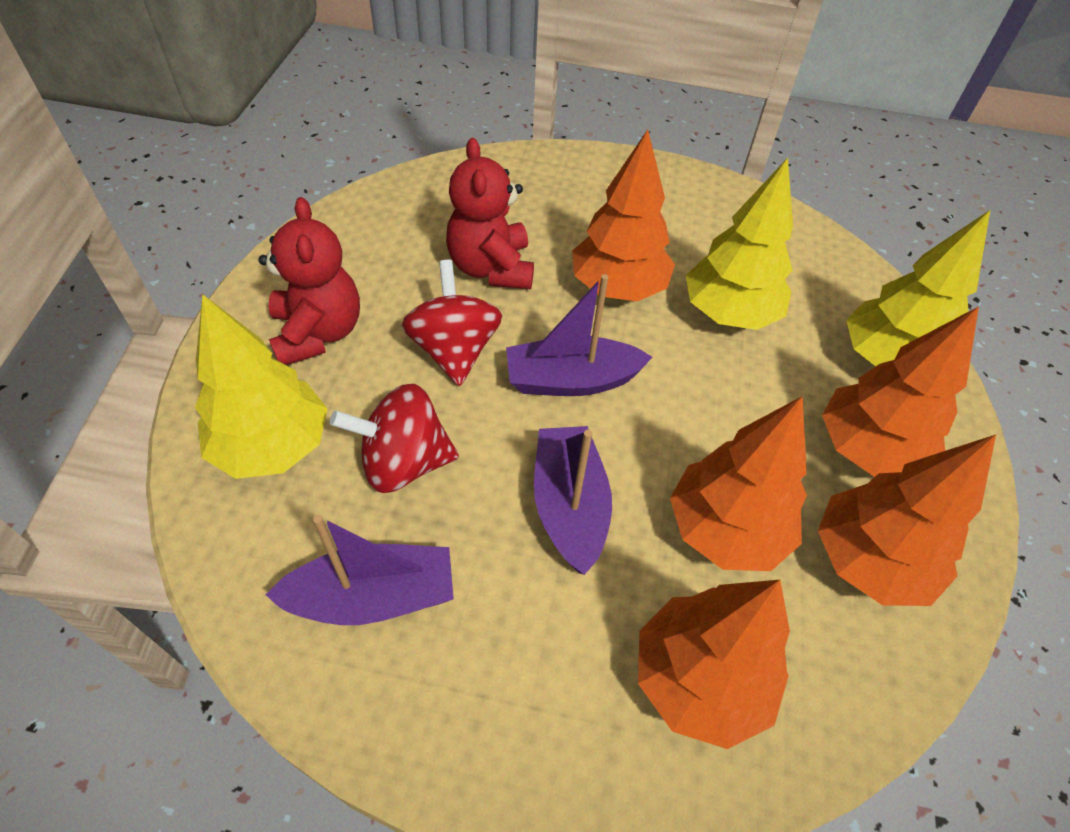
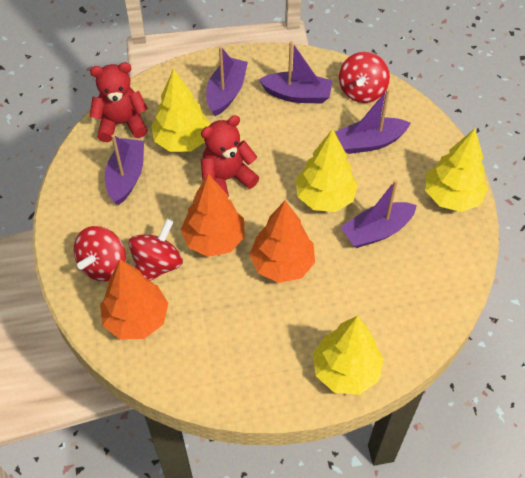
orange tree: [572,130,675,302] [638,580,790,749] [670,396,807,571] [818,435,996,606] [822,307,979,477] = 5 -> [100,260,168,340] [181,174,245,257] [250,201,315,283] = 3
purple boat: [265,515,454,625] [506,274,653,396] [534,426,612,575] = 3 -> [105,134,144,205] [206,46,248,116] [259,41,332,104] [336,89,411,154] [341,180,417,248] = 5
red spinning top: [330,384,459,493] [401,260,502,386] = 2 -> [74,226,126,282] [128,219,183,281] [339,52,390,103] = 3
yellow tree: [195,294,328,479] [686,158,793,330] [846,209,991,366] = 3 -> [151,69,211,152] [296,129,358,212] [313,316,384,395] [426,129,488,212] = 4

